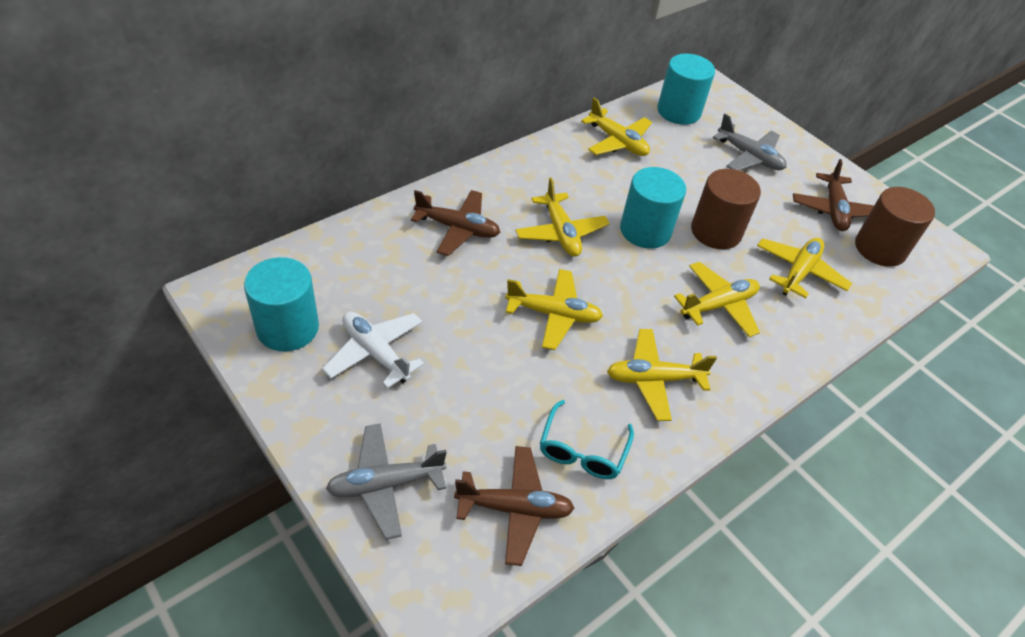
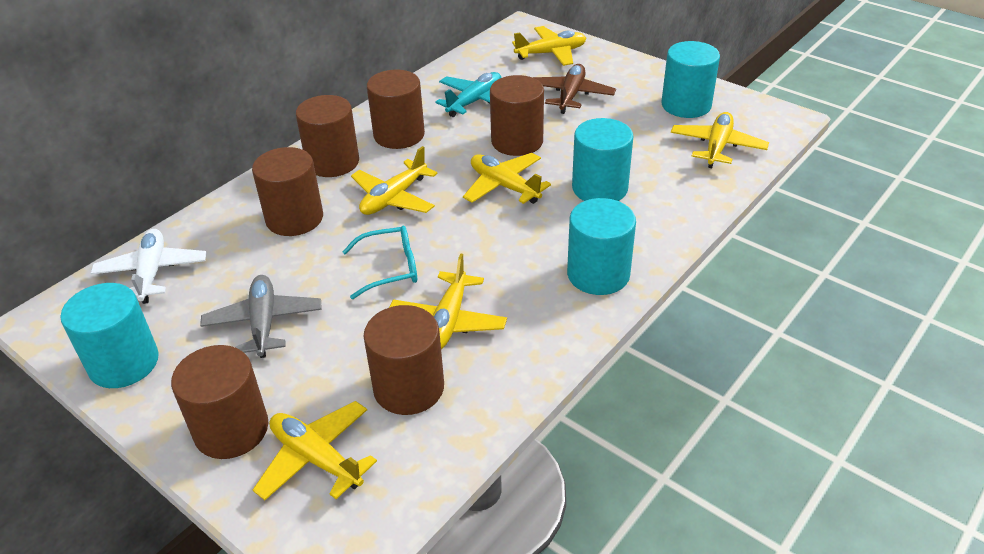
brown cylinder: [691,169,761,249] [855,187,935,267] = 2 -> [171,345,268,459] [252,147,323,236] [296,95,359,177] [363,305,444,415] [367,70,425,149] [490,75,544,156] = 6
brown plane: [411,190,500,256] [454,446,575,566] [793,159,874,231] = 3 -> [532,64,616,114] = 1
grey plane: [326,423,447,540] [713,114,787,170] = 2 -> [200,275,322,358] = 1
turquoise cylinder: [244,257,319,351] [620,167,686,249] [657,54,715,125] = 3 -> [60,283,159,388] [567,198,636,295] [572,118,634,201] [661,41,720,118] = 4
turquoise plane: none = 0 -> [436,72,501,117] = 1

